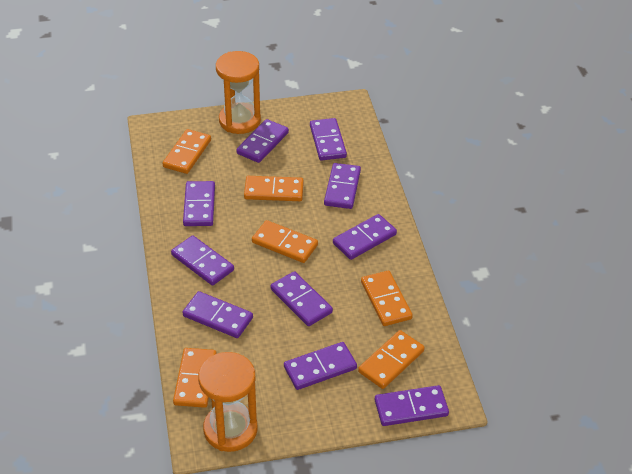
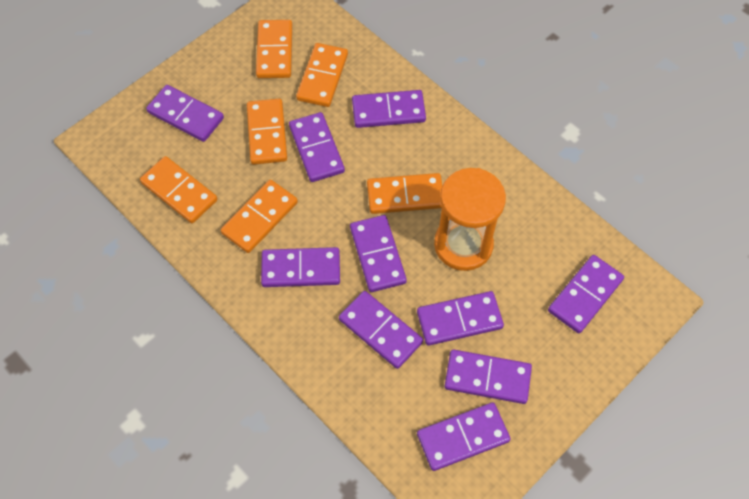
orange hourglass: [198,352,258,452] [216,51,261,134] = 2 -> [434,168,506,271] = 1

